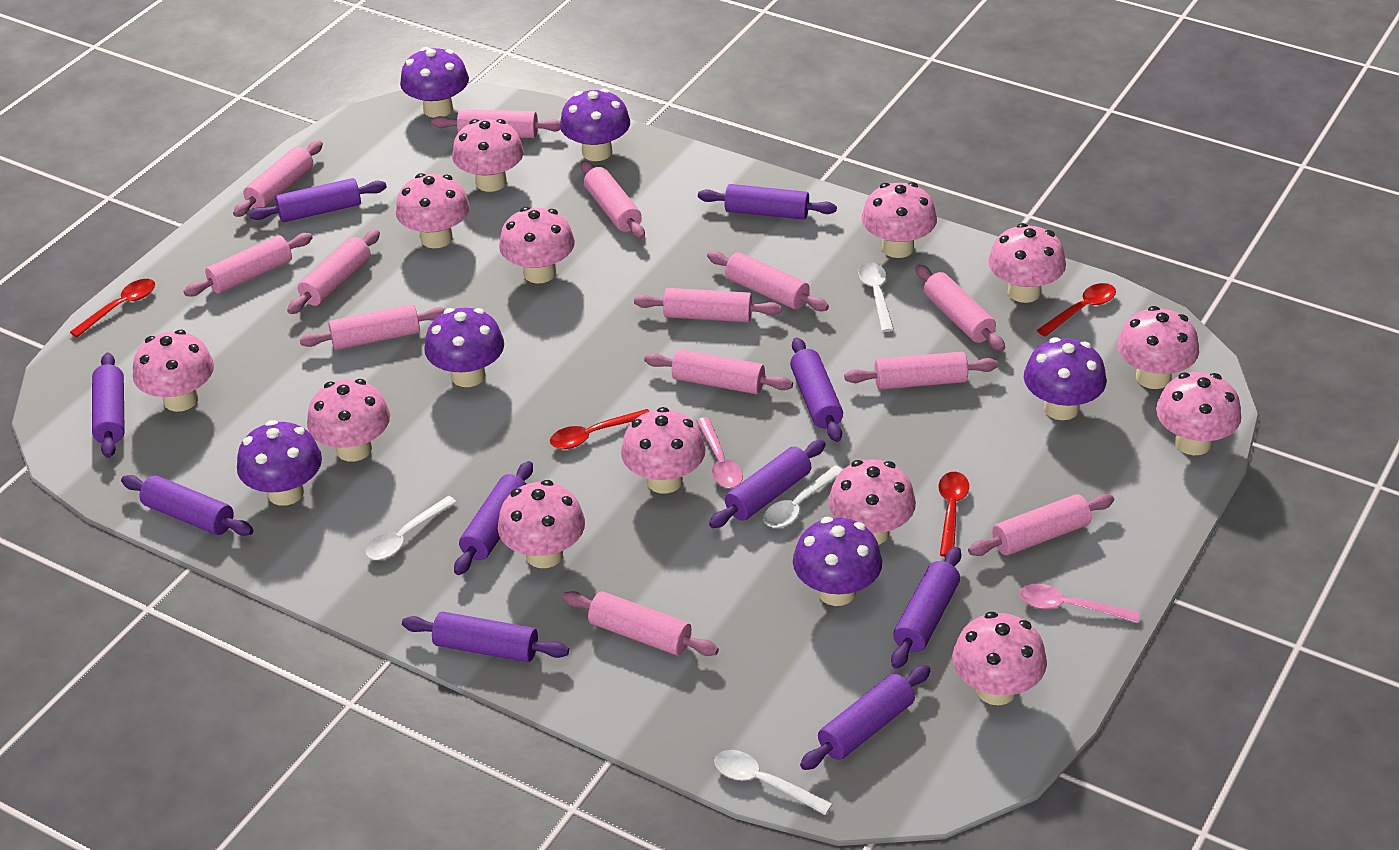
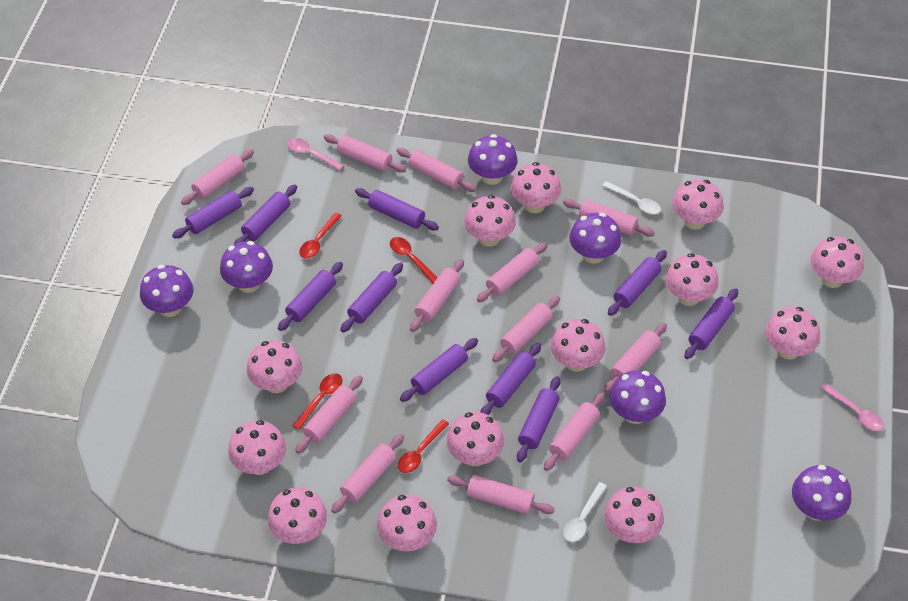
pink rolling pin: [183,233,313,296] [233,140,323,217] [287,230,380,314] [300,304,446,350] [431,109,561,138] [563,591,719,656] [581,161,645,239] [634,288,782,322] [644,349,793,394] [707,251,829,311] [844,352,998,390] [916,265,1005,351] [968,494,1114,556] = 13 -> [181,149,254,205] [295,375,363,454] [324,134,406,172] [331,434,404,513] [397,148,476,192] [410,259,464,332] [447,475,555,514] [477,242,548,302] [492,296,560,362] [544,392,605,471] [563,199,655,236] [604,323,667,392] = 12
white spoon: [365,496,457,560] [714,750,832,815] [763,465,843,528] [858,262,894,332] = 4 -> [563,482,607,542] [602,181,661,214] = 2

